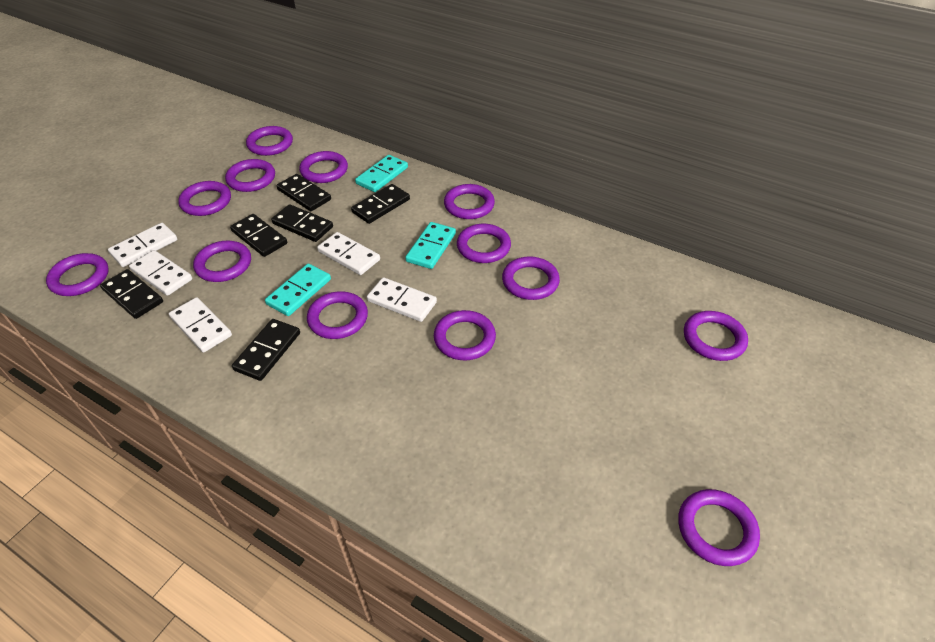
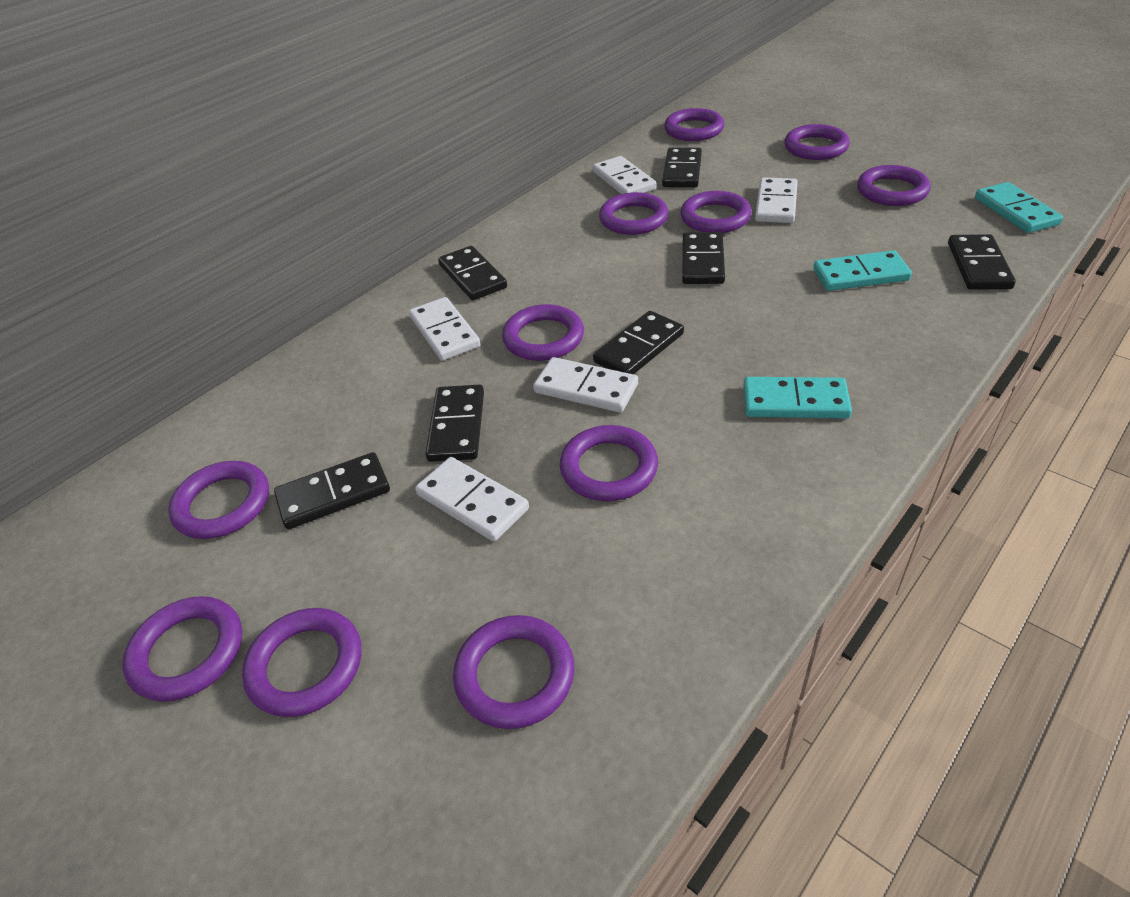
black domino: [100,269,163,319] [230,214,287,257] [232,319,300,381] [271,204,333,242] [276,174,331,211] [351,184,410,224] = 6 -> [274,452,390,529] [425,384,484,462] [438,246,507,300] [593,311,684,374] [662,148,702,187] [682,232,725,284] [948,234,1016,290] = 7
purple ring: [46,253,109,296] [178,181,231,216] [193,241,251,282] [225,159,275,192] [246,126,293,156] [299,151,348,183] [307,291,368,339] [434,310,496,360] [444,184,495,219] [457,224,511,263] [502,256,560,300] [678,489,760,566] [684,311,748,361] = 13 -> [122,596,242,702] [168,461,269,539] [242,608,361,717] [453,615,574,729] [502,304,584,361] [560,425,658,501] [599,192,669,235] [664,108,724,141] [680,191,752,233] [784,124,850,160] [857,165,931,206] = 11

